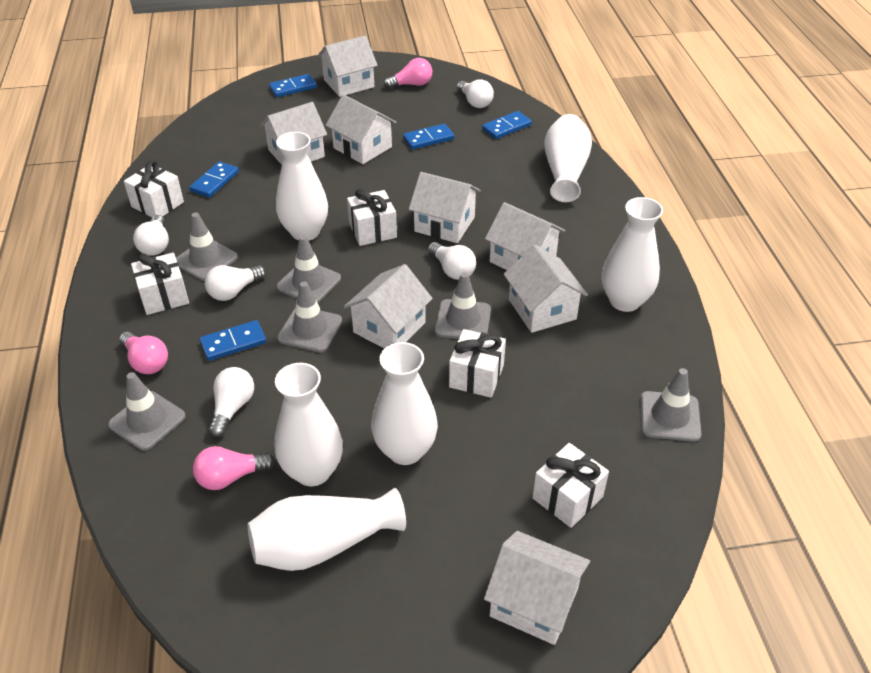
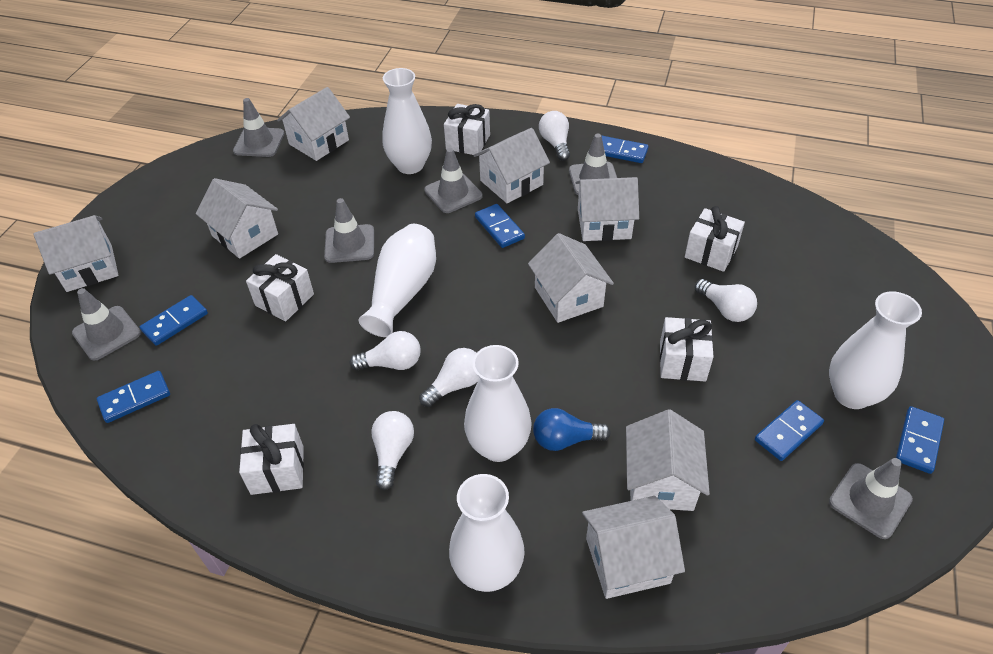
blue domino: [189,161,239,198] [200,320,266,361] [269,74,317,97] [403,124,454,150] [482,111,532,139] = 5 -> [97,371,170,423] [140,295,208,346] [475,204,525,248] [602,136,649,163] [755,400,824,461] [896,406,944,474] = 6
blue light bulb: none = 0 -> [533,408,611,451] = 1
pink light bulb: [119,332,168,374] [193,446,275,490] [384,58,432,89] = 3 -> none = 0
white vase: [248,488,406,571] [275,363,343,487] [276,132,328,241] [371,342,438,465] [544,114,592,202] [602,197,663,312] = 6 -> [359,224,436,337] [382,68,432,174] [449,474,525,592] [464,345,532,462] [829,292,922,409] = 5

